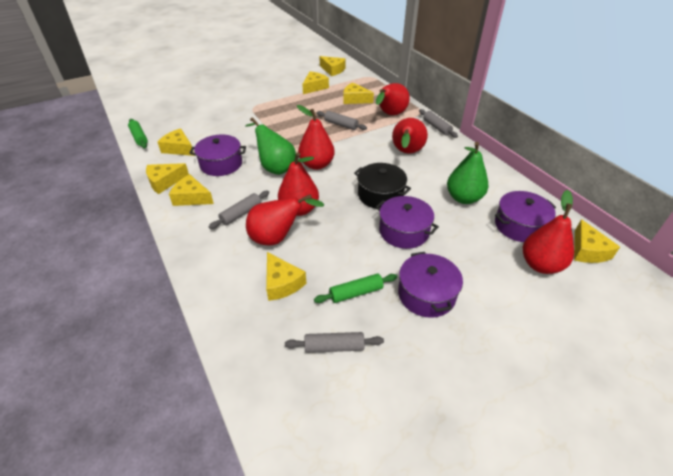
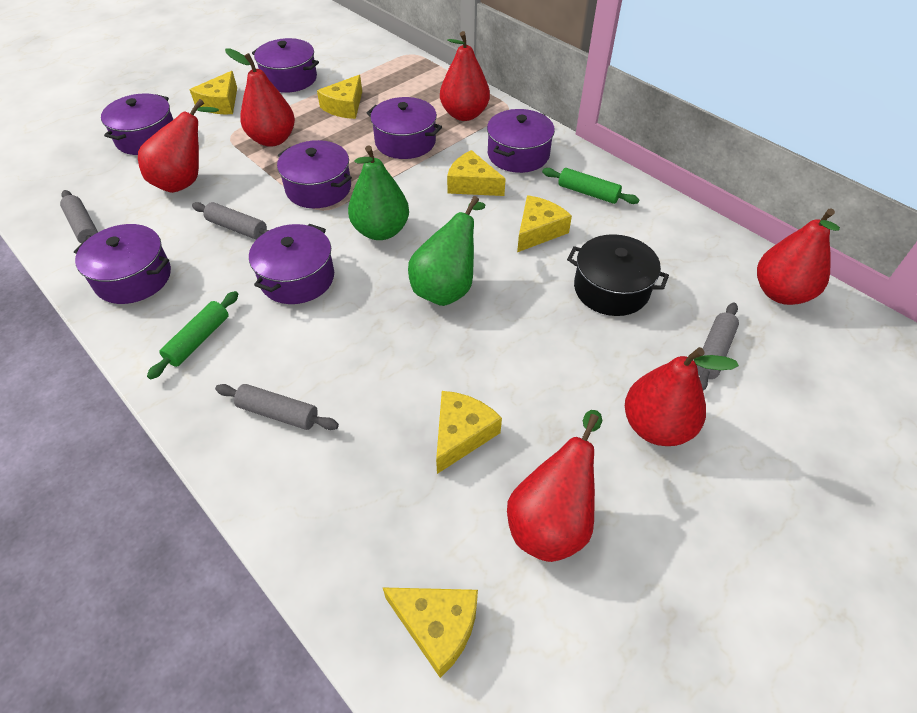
purple pot: [189,134,246,176] [376,196,439,249] [398,252,463,318] [495,191,556,242] = 4 -> [74,224,171,304] [101,93,173,155] [249,224,334,304] [252,38,319,93] [277,140,352,208] [367,97,442,159] [487,109,555,173] = 7
yellow cheese: [146,163,189,194] [158,128,195,156] [169,174,214,206] [266,252,306,301] [302,71,329,94] [320,56,346,76] [343,82,374,104] [574,219,620,263] = 8 -> [190,71,237,114] [317,75,362,119] [382,587,478,678] [436,391,502,474] [447,150,506,196] [517,195,572,252] = 6

